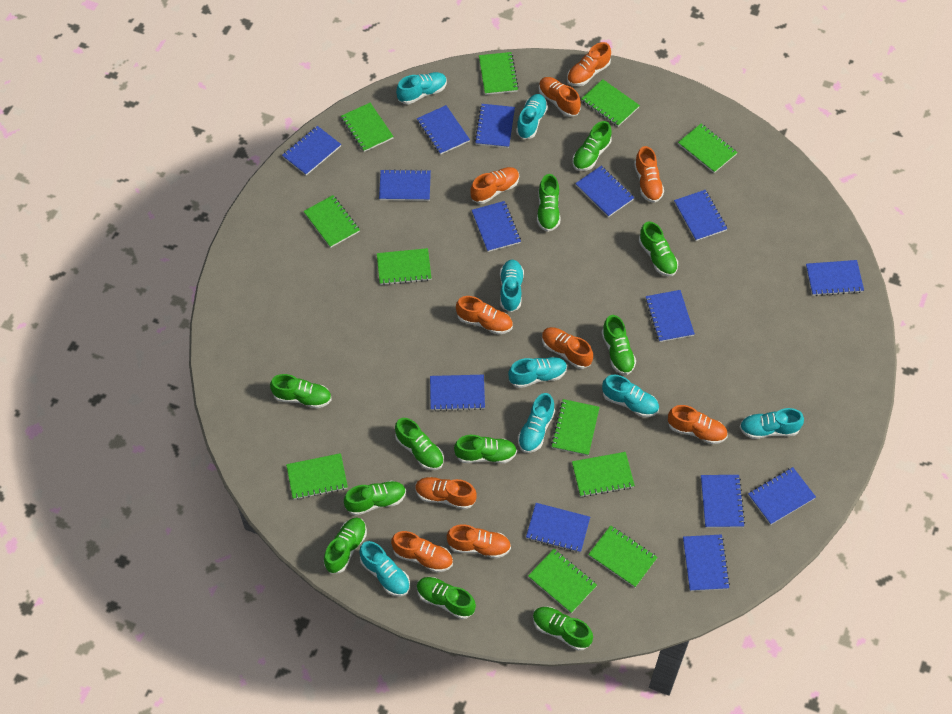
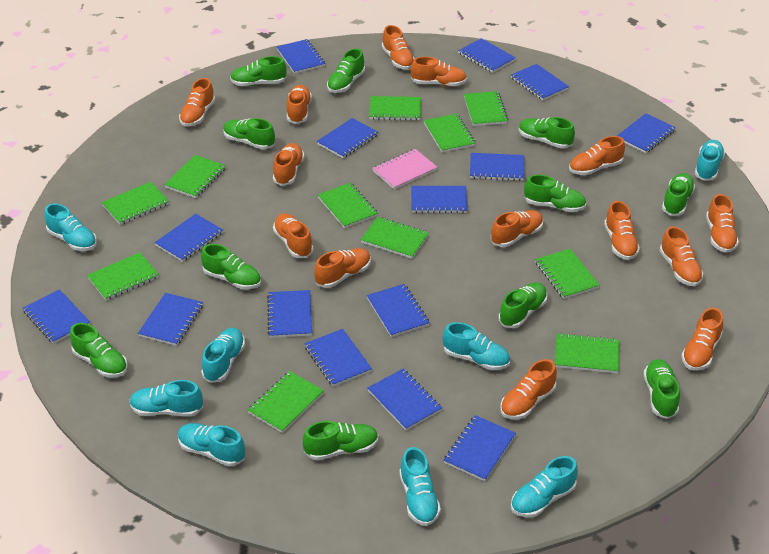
blue notebook: [282,126,341,176] [379,169,431,201] [417,105,470,155] [430,375,485,411] [472,201,521,252] [475,104,515,148] [526,503,590,553] [575,166,635,217] [645,290,695,342] [674,190,728,241] [683,534,730,591] [701,475,745,528] [748,467,816,525] [806,260,864,296] = 14 -> [23,289,90,344] [138,293,203,346] [154,214,223,262] [267,290,312,338] [277,39,325,74] [304,329,372,387] [317,118,378,158] [367,284,430,337] [368,369,442,430] [411,186,468,213] [444,415,516,481] [458,38,516,73] [470,153,524,181] [511,64,569,100] [617,113,676,153] = 15
orange shoe: [391,531,453,573] [415,477,477,509] [447,524,511,558] [456,296,513,334] [471,167,519,204] [539,77,581,117] [542,327,593,369] [567,42,611,86] [634,146,664,203] [668,405,728,444] = 10 -> [179,78,215,126] [273,143,305,186] [273,213,313,258] [287,85,312,124] [314,248,371,288] [382,25,415,70] [411,57,467,87] [491,210,543,247] [500,359,557,419] [569,136,625,175] [604,201,640,260] [659,226,703,286] [681,308,723,371] [706,194,739,253] = 14
pink notebook: none = 0 -> [372,149,437,190] = 1

